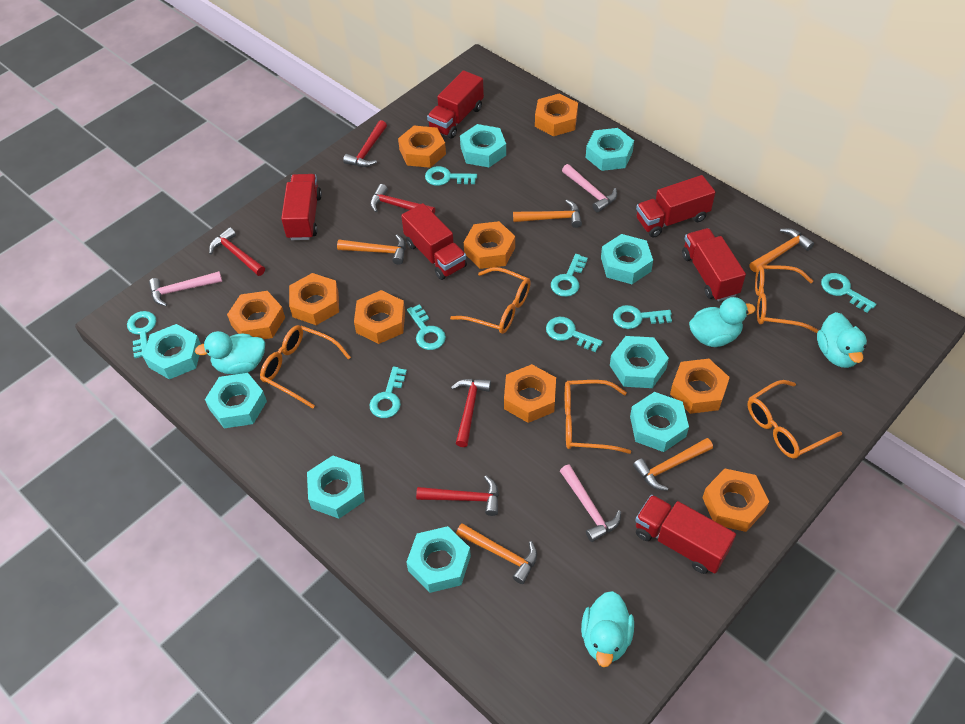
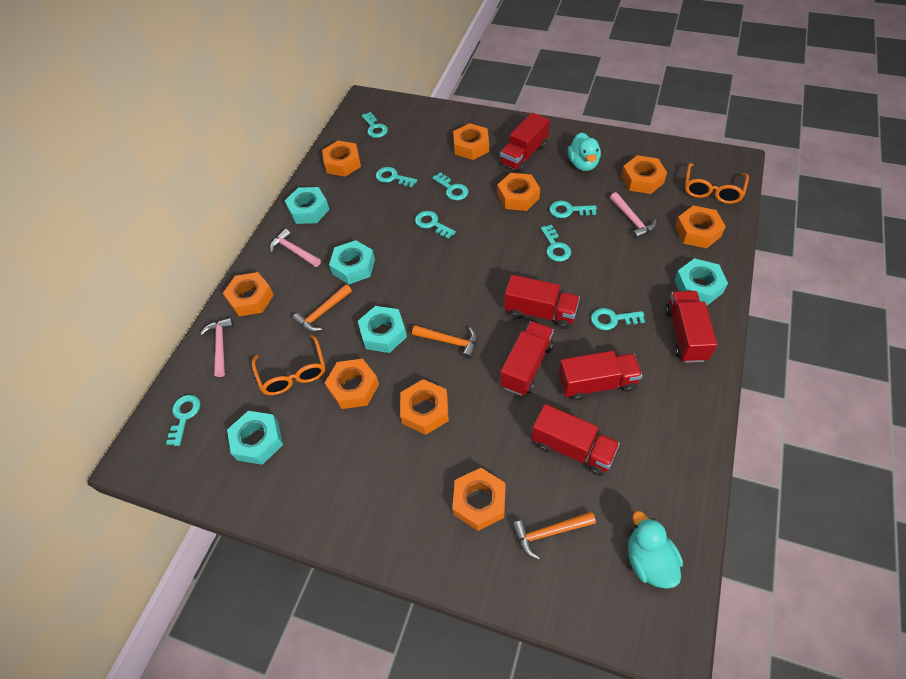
orange glasses: [260,325,351,408] [450,267,531,334] [565,380,631,454] [747,380,842,459] [755,265,819,333] = 5 -> [252,334,325,395] [685,163,749,204] = 2
orange hammer: [337,235,406,265] [456,523,537,584] [513,200,582,228] [633,438,713,491] [749,228,814,272] = 5 -> [293,284,352,332] [412,325,477,359] [512,512,596,560] = 3
red hammer: [209,227,265,276] [343,120,387,167] [370,184,435,214] [416,476,499,516] [451,379,491,447] = 5 -> none = 0
turquoise duck: [195,331,265,375] [581,591,634,667] [689,297,756,347] [817,312,867,368] = 4 -> [568,133,601,171] [628,511,683,589] = 2
turquoise nut: [143,324,201,379] [205,373,267,428] [307,455,365,519] [406,526,471,593] [460,124,506,167] [586,128,634,171] [601,234,653,284] [610,336,669,388] [630,392,689,452] = 9 -> [227,411,283,465] [285,187,329,224] [329,240,375,284] [358,306,407,353] [674,258,728,305] = 5

